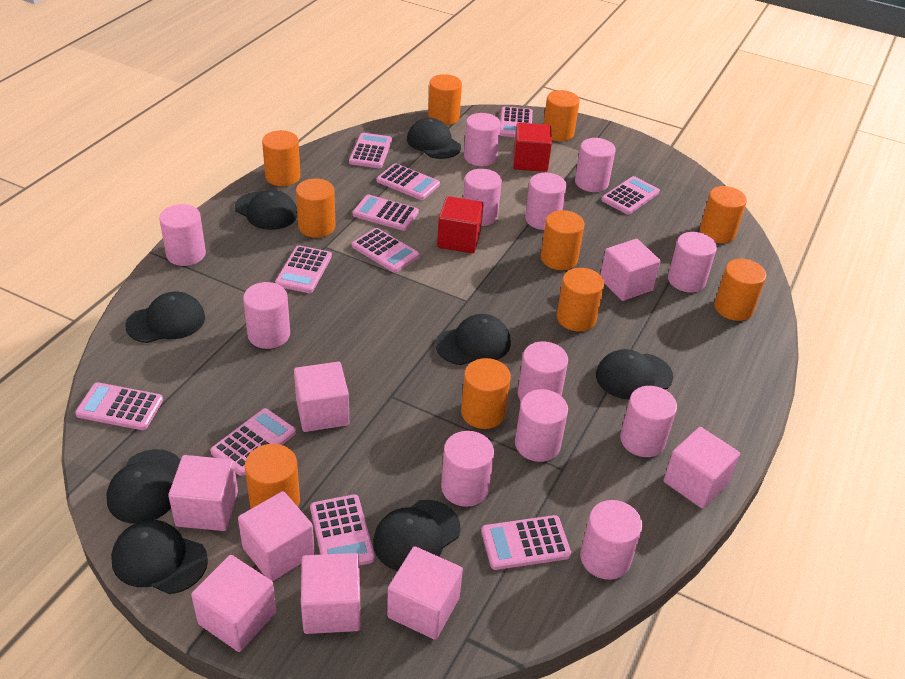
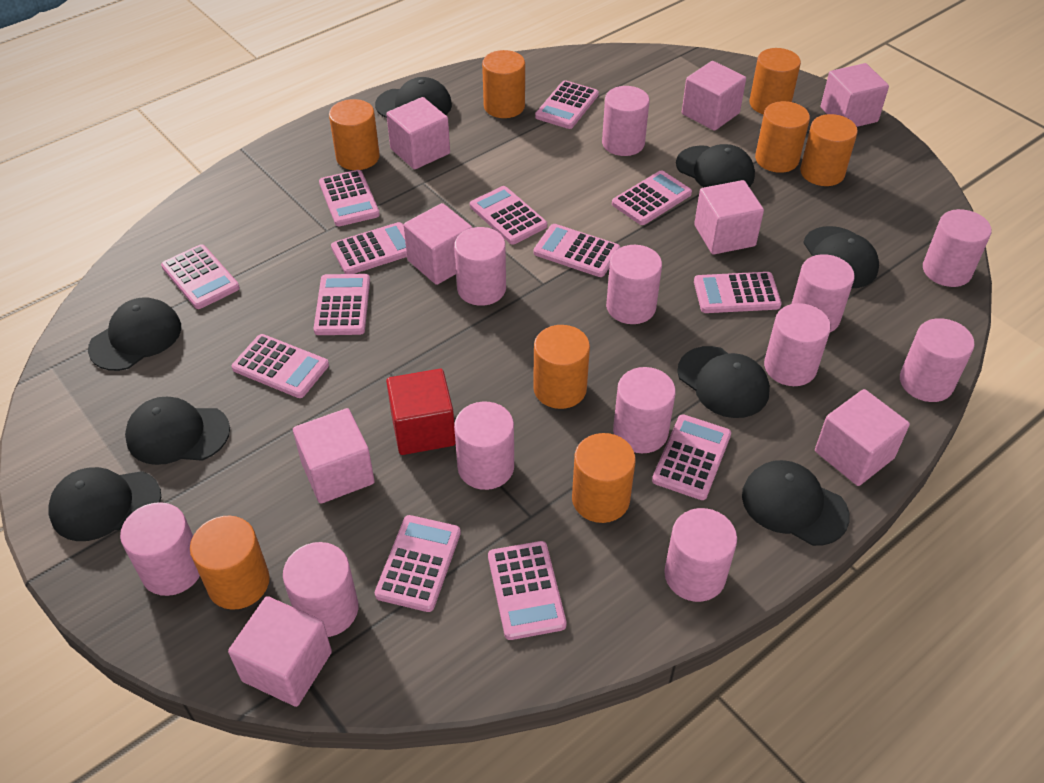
orange cylinder: [245,444,300,509] [262,130,301,186] [296,179,335,238] [428,74,462,125] [461,358,511,429] [541,210,585,270] [543,90,580,141] [557,268,604,331] [700,186,747,243] [714,259,766,321] = 10 -> [190,516,270,610] [329,99,380,170] [482,50,525,118] [533,325,590,409] [572,433,636,523] [749,48,801,115] [755,101,810,173] [800,114,858,186] = 8
pink calculator: [75,382,163,430] [210,408,296,476] [275,245,332,293] [310,494,375,566] [349,133,392,168] [352,228,419,273] [353,194,419,231] [377,163,440,200] [481,515,571,570] [500,106,533,137] [602,176,660,215] = 11 -> [161,244,240,309] [232,334,329,398] [314,274,370,335] [319,170,380,226] [331,222,407,274] [375,515,461,612] [470,186,547,245] [488,541,567,640] [534,224,620,277] [535,80,599,129] [612,170,692,225] [652,414,731,500] [694,272,782,313] = 13
red cube: [437,196,484,254] [513,123,552,172] = 2 -> [386,369,456,455] = 1

